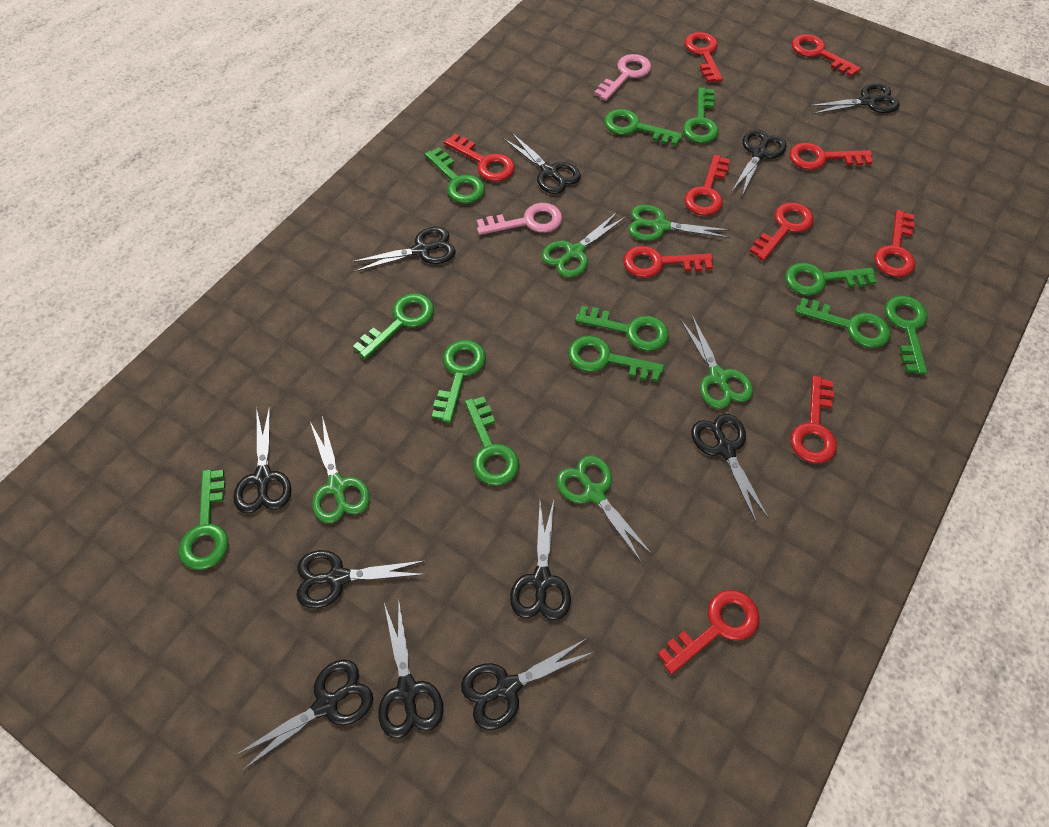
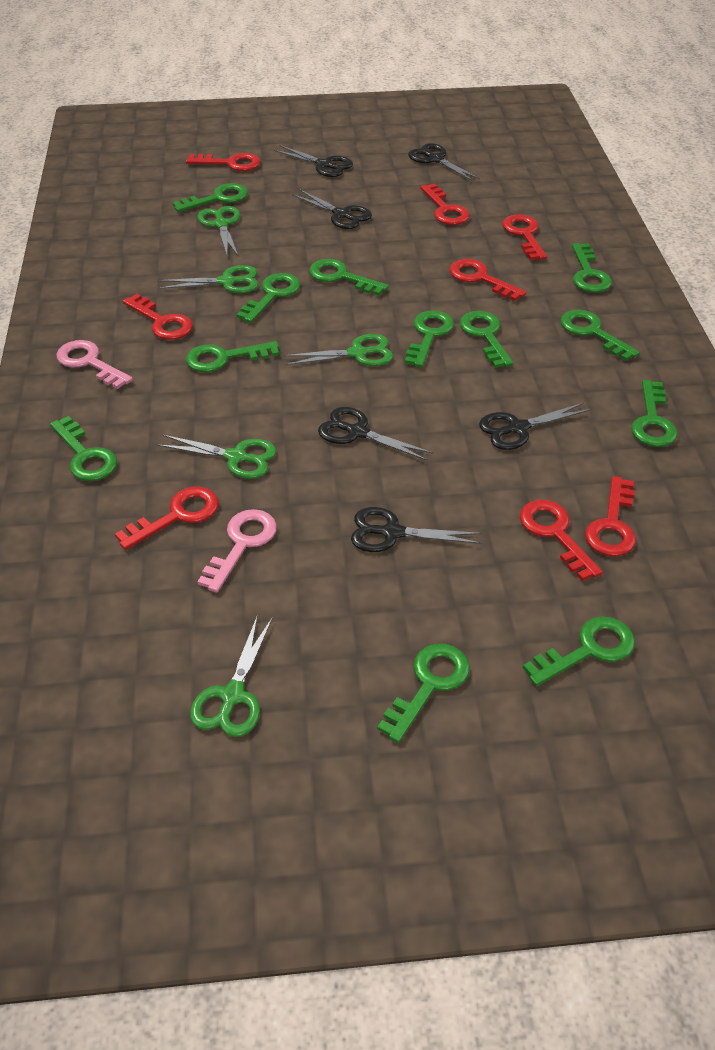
black scissors: [234,405,291,513] [234,660,373,771] [297,550,426,608] [351,227,455,272] [378,602,444,739] [461,638,594,730] [503,132,581,194] [510,500,571,620] [691,414,769,522] [732,129,787,195] [809,83,900,114] = 11 -> [274,145,353,177] [292,189,372,229] [318,407,433,461] [351,507,481,552] [408,143,480,181] [479,403,591,450] = 6
red key: [444,133,515,181] [623,246,713,278] [658,590,759,674] [684,32,723,82] [684,155,730,216] [749,202,814,261] [790,142,873,170] [790,376,837,463] [792,34,861,77] [874,210,915,277] = 10 -> [115,487,219,550] [123,294,193,340] [186,153,260,171] [420,184,470,225] [449,259,526,301] [502,214,547,260] [520,500,603,581] [585,476,636,556] = 8

